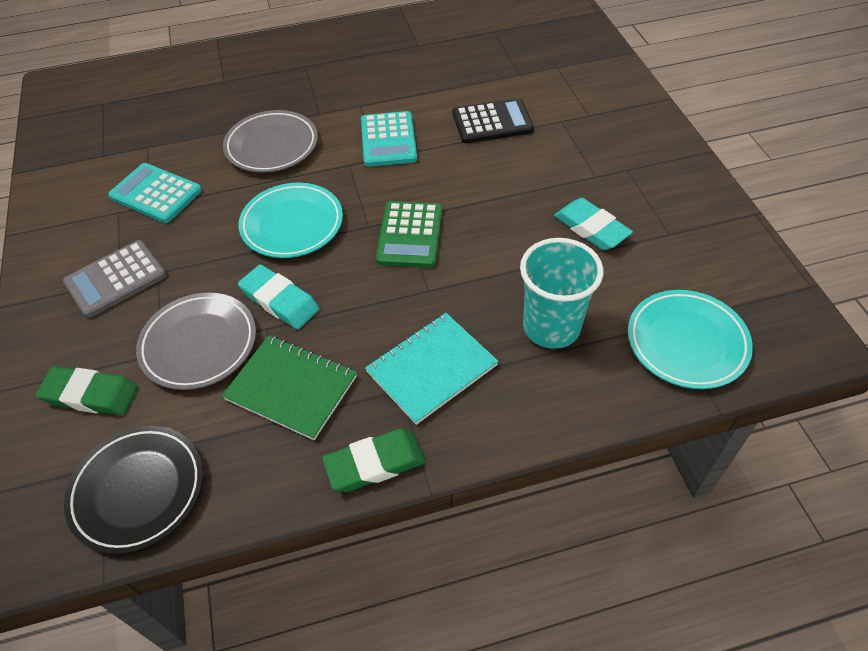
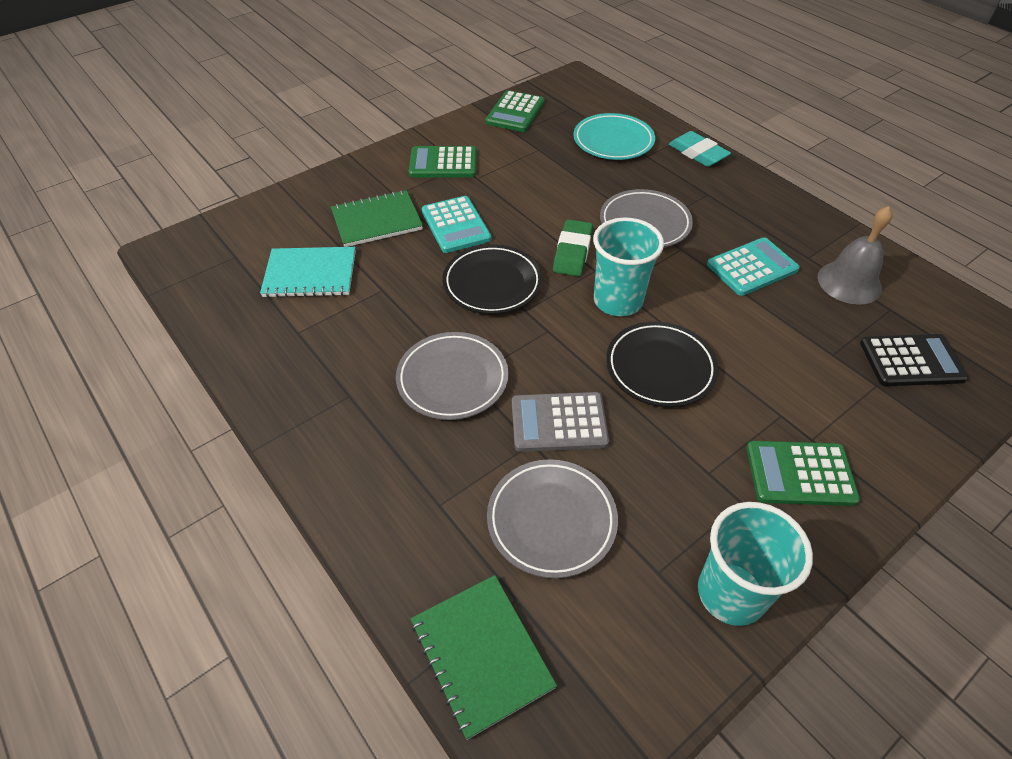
black plate: [64,426,203,554] = 1 -> [442,244,542,314] [606,322,719,407] = 2
green calculator: [376,201,442,268] = 1 -> [409,146,477,177] [486,90,545,132] [746,441,860,506] = 3
green eraser: [36,367,138,415] [322,429,425,492] = 2 -> [553,219,593,276] = 1
green notebook: [222,335,357,440] = 1 -> [331,190,423,247] [411,575,557,740] = 2
grey bell: none = 0 -> [818,206,893,305] = 1
grey plate: [136,293,256,390] [223,110,318,173] = 2 -> [396,332,508,420] [487,459,618,578] [600,189,693,248] = 3
turquoise cup: [520,238,603,349] = 1 -> [593,217,664,317] [698,502,813,626] = 2
turquoise eraser: [238,264,320,329] [554,198,633,250] = 2 -> [669,131,731,167] = 1
turquoise plate: [238,183,343,258] [628,290,753,389] = 2 -> [573,113,655,160] = 1

